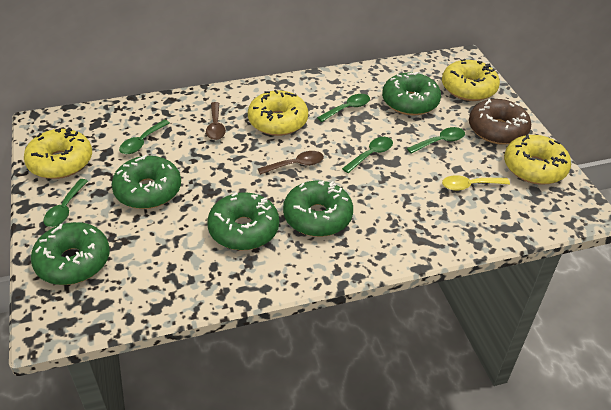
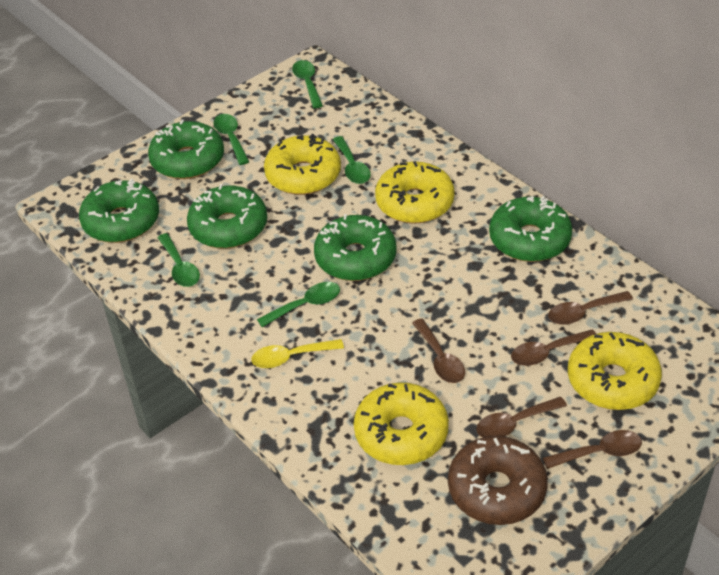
brown spoon: [206,102,226,140] [258,151,324,175] = 2 -> [412,318,465,383] [476,397,567,437] [511,329,596,366] [543,430,642,469] [548,291,633,325] = 5

